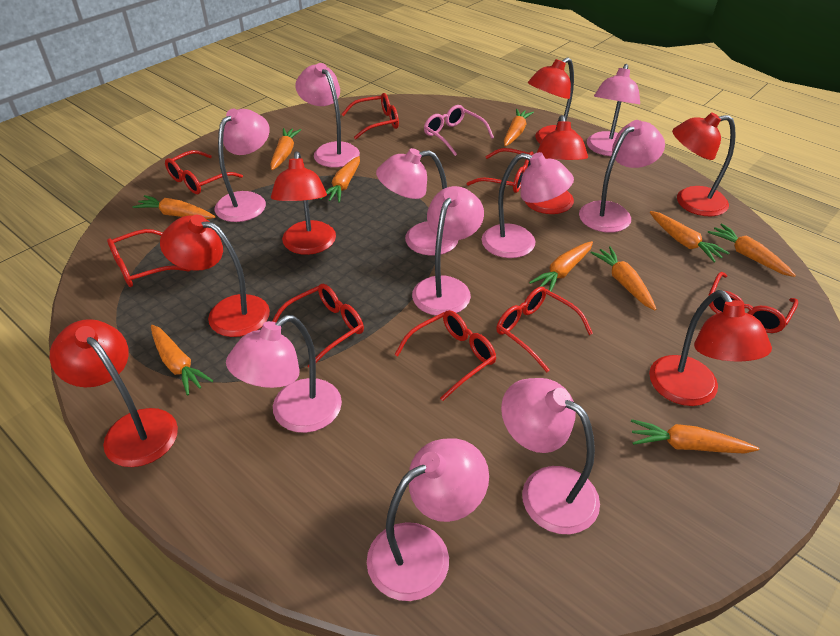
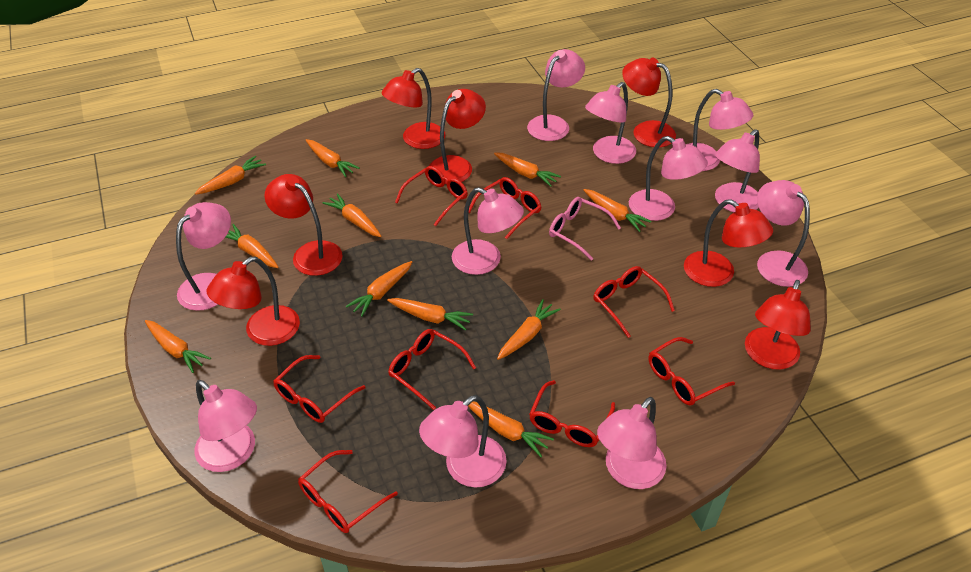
orange carrot: [133,195,215,219] [151,325,213,396] [270,128,301,170] [320,156,360,203] [504,109,534,146] [529,241,593,291] [590,246,656,310] [631,419,759,454] [650,211,729,263] [708,224,796,277] = 10 -> [145,320,211,373] [195,156,266,195] [226,224,278,268] [306,139,360,177] [323,193,381,237] [346,261,412,317] [387,298,473,330] [468,401,554,457] [494,152,561,187] [497,299,561,360] [584,189,652,232] = 11
pink lamp: [214,109,270,222] [226,315,342,433] [295,63,360,168] [367,439,489,601] [376,148,458,256] [412,186,484,316] [482,152,574,258] [501,378,600,534] [579,120,665,233] [587,64,640,156] = 10 -> [176,202,231,311] [194,380,257,472] [419,395,507,488] [452,187,524,275] [527,49,585,141] [585,82,636,164] [597,397,667,489] [629,136,708,221] [689,89,754,171] [715,129,760,212] [757,180,810,287] = 11

